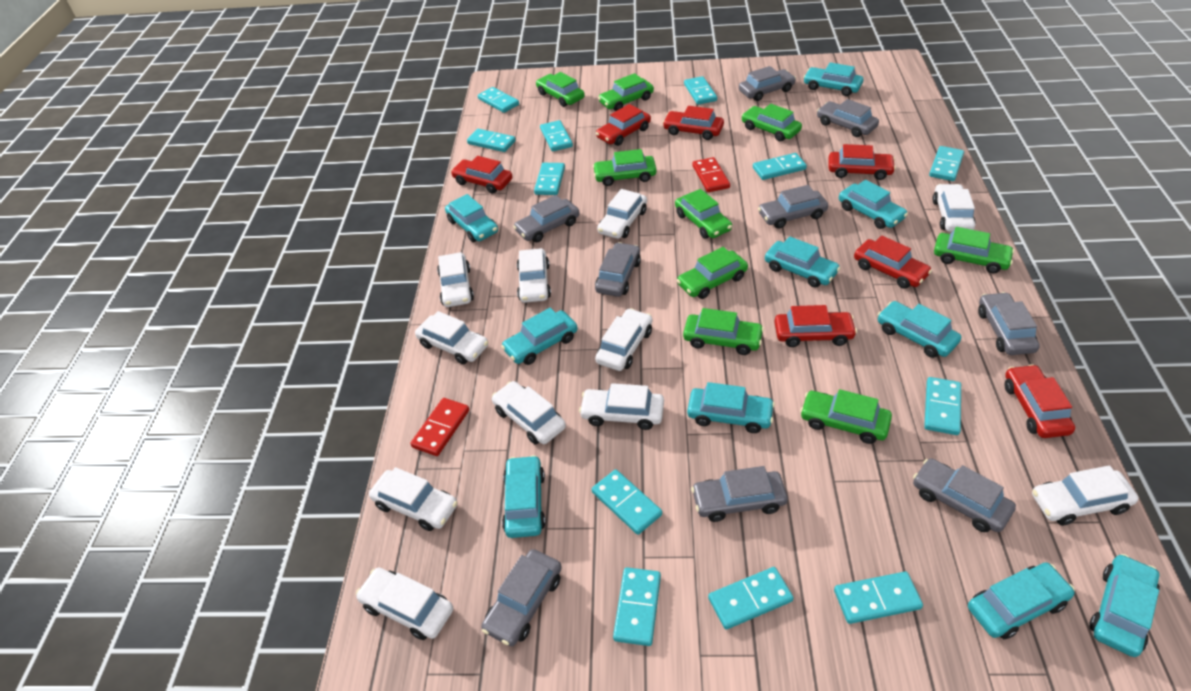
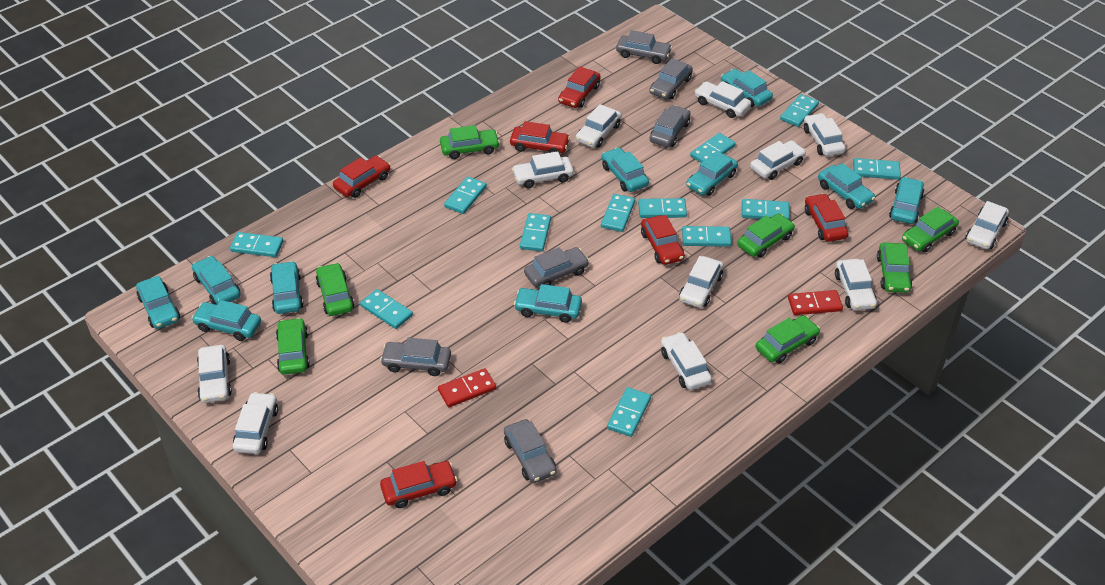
green car: [536,72,585,107] [593,149,657,186] [598,73,654,111] [675,189,732,239] [677,247,748,299] [683,308,764,355] [741,104,802,142] [800,389,892,444] [934,227,1014,274] = 9 -> [276,318,310,375] [316,263,354,316] [440,125,500,159] [737,213,795,258] [756,315,820,363] [877,243,912,293] [902,206,959,253] = 7
grey car: [481,549,562,646] [513,195,579,242] [595,242,641,297] [691,466,788,522] [739,66,796,101] [758,185,828,229] [817,99,879,137] [913,458,1016,532] [978,292,1040,355] = 9 -> [380,338,451,376] [504,419,557,483] [524,247,589,287] [616,30,672,64] [649,58,693,99] [650,105,691,147] = 6
red car: [451,156,513,193] [596,104,651,146] [663,106,724,140] [774,305,857,347] [829,144,896,180] [854,235,932,289] [1005,364,1075,438] = 7 -> [333,156,390,198] [380,461,457,508] [510,121,570,153] [558,66,601,108] [641,215,685,265] [805,193,848,242] = 6

